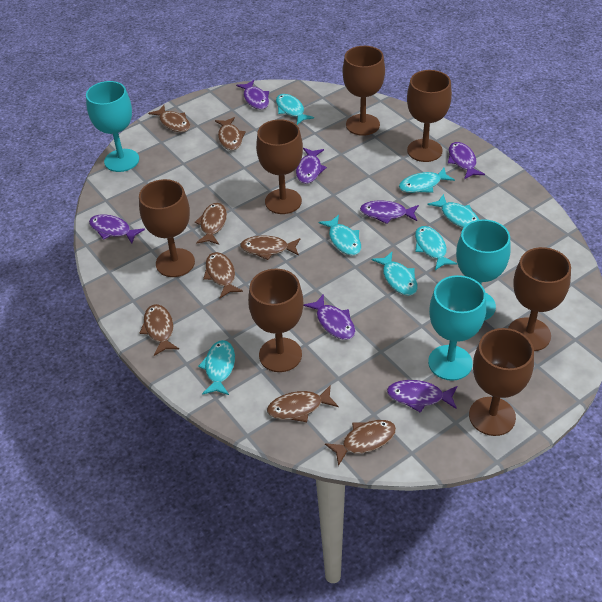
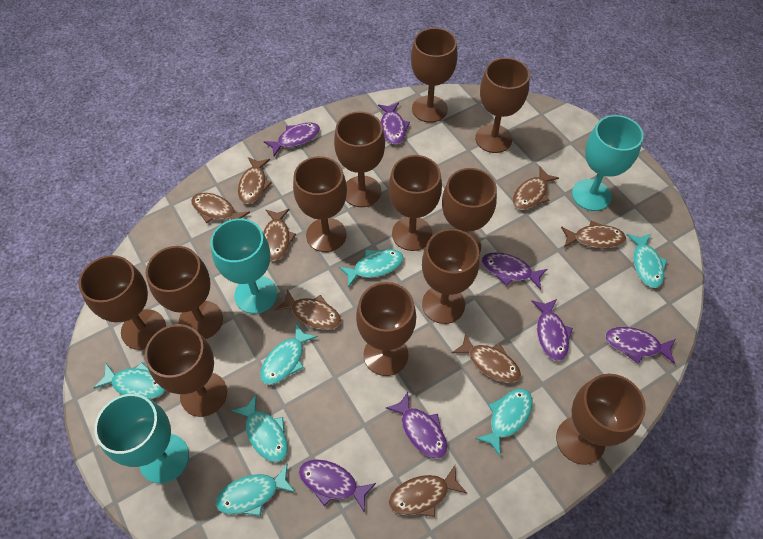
brown goblet: [139,179,195,277] [248,269,304,372] [256,119,303,214] [343,46,385,136] [407,70,452,162] [469,328,534,436] [508,247,571,351] = 7 -> [79,255,166,350] [145,324,227,417] [146,246,223,339] [293,156,347,252] [334,111,385,207] [356,282,416,376] [389,155,442,251] [411,28,458,123] [422,229,480,324] [442,168,497,254] [475,58,530,153] [556,374,646,465] = 12

